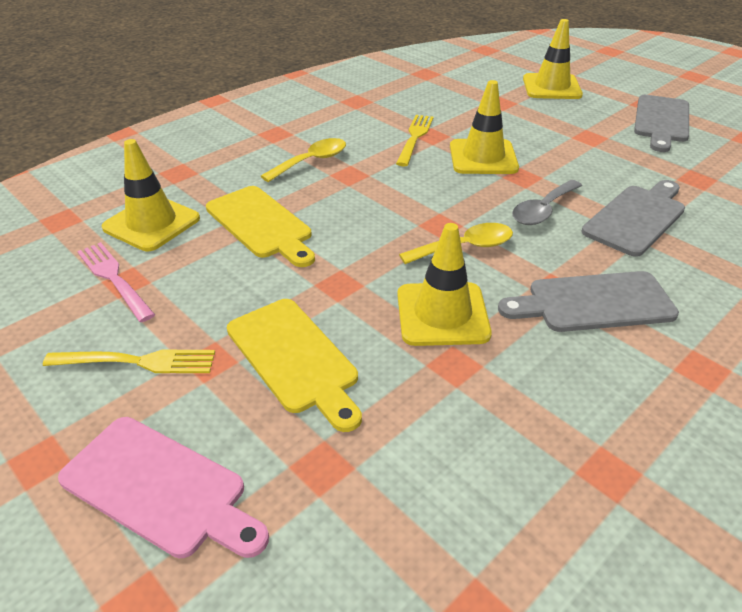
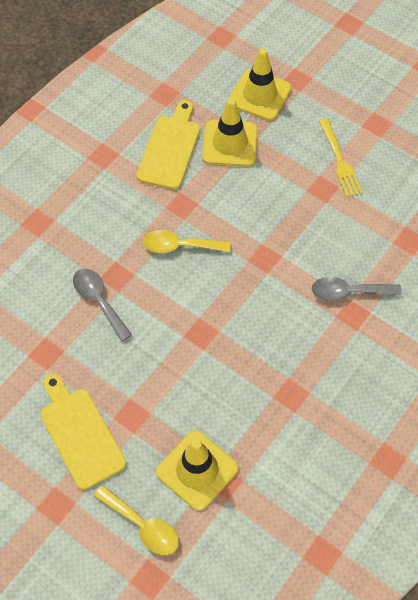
grey cutting board: [498,271,679,332] [582,180,685,257] [634,95,689,152] = 3 -> none = 0
grey spoon: [512,180,582,225] = 1 -> [73,269,132,341] [312,277,402,301] = 2
pink cutting board: [58,417,269,558] = 1 -> none = 0
pink fork: [77,242,155,322] = 1 -> none = 0
yellow fork: [43,349,215,373] [396,115,434,166] = 2 -> [319,118,363,197] = 1
yellow traffic cone: [102,139,200,251] [397,223,492,346] [450,80,519,174] [523,19,583,99] = 4 -> [156,430,238,511] [202,98,258,167] [229,49,292,121] = 3

